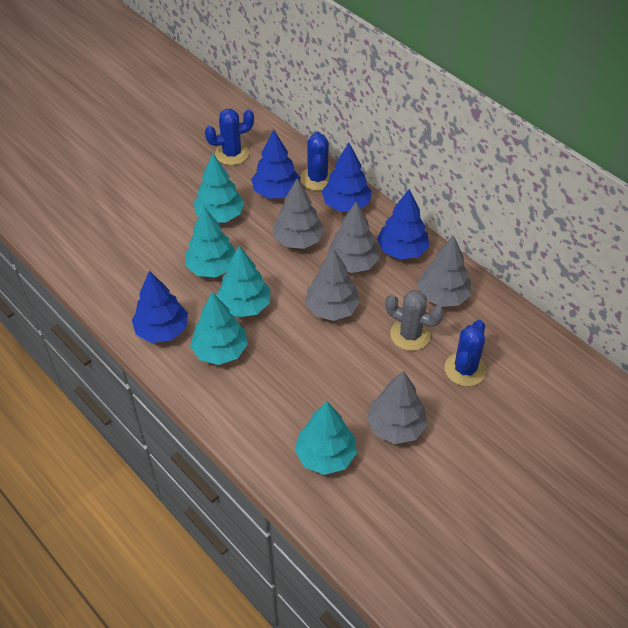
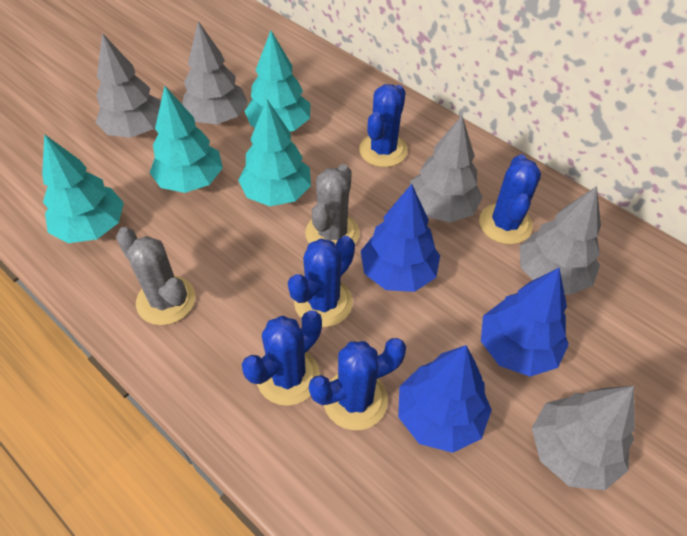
blue cactus: [205,109,254,165] [300,132,333,191] [445,320,486,386] = 3 -> [242,310,322,406] [288,236,355,327] [309,338,406,430] [359,84,408,167] [479,154,541,244] = 5
blue tree: [132,271,188,343] [251,130,301,199] [322,143,372,211] [377,189,429,260] = 4 -> [361,184,440,292] [398,345,492,453] [481,267,569,377] = 3
grey cactus: [385,290,444,351] = 1 -> [116,227,195,325] [305,164,359,245] = 2
turquoise tree: [185,207,236,278] [190,292,248,365] [194,153,244,223] [216,246,271,317] [295,401,357,475] = 5 -> [42,134,124,243] [149,86,223,193] [238,99,311,206] [245,31,310,131] = 4

